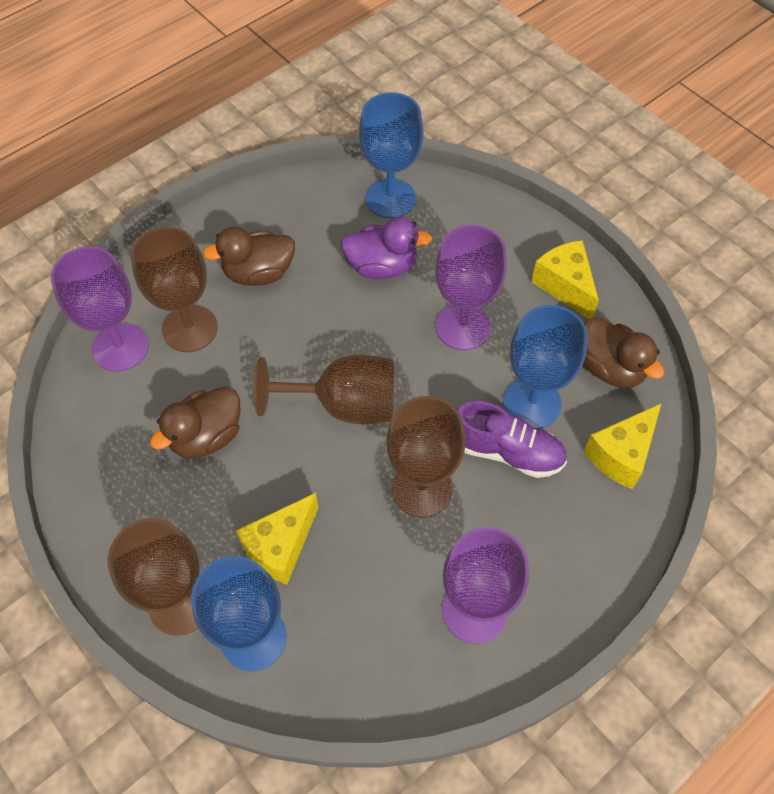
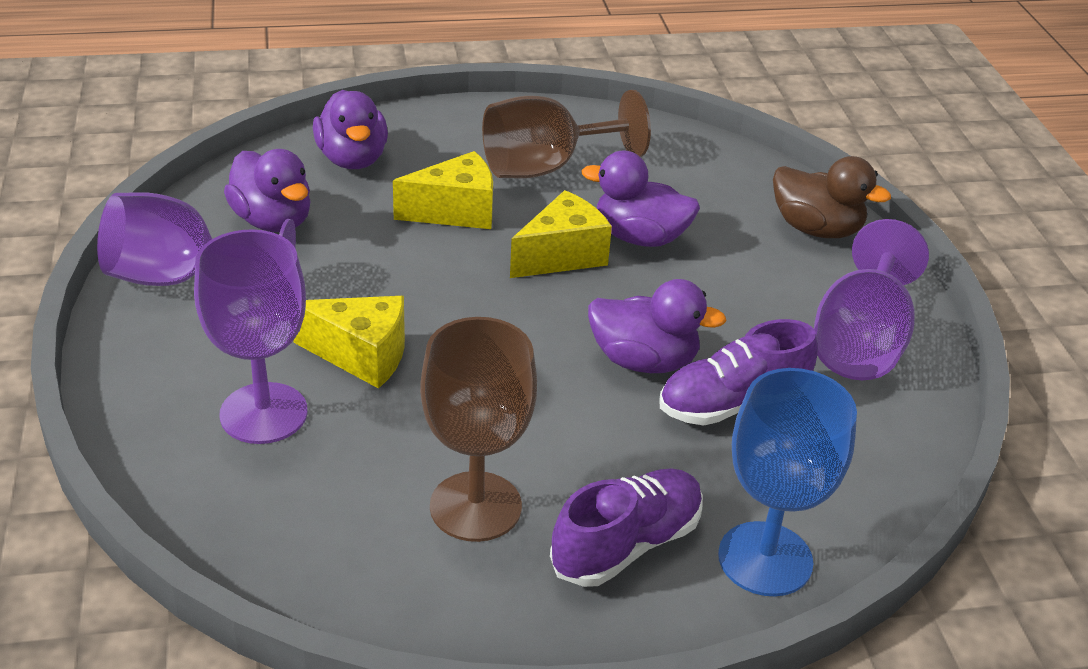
blue goblet: [191,556,287,671] [359,92,424,218] [503,305,588,429] = 3 -> [718,368,857,596] = 1
brown duck: [150,386,241,459] [203,227,295,286] [583,317,664,388] = 3 -> [773,156,891,238] = 1
brown goblet: [108,518,200,636] [131,227,218,352] [254,355,394,424] [386,396,466,518] = 4 -> [420,317,537,542] [482,90,651,178] = 2
purple duck: [341,217,432,279] = 1 -> [224,149,311,232] [313,90,388,169] [581,150,700,247] [588,279,727,373] = 4
purple shoe: [457,401,567,478] = 1 -> [550,468,703,587] [659,319,818,425] = 2

